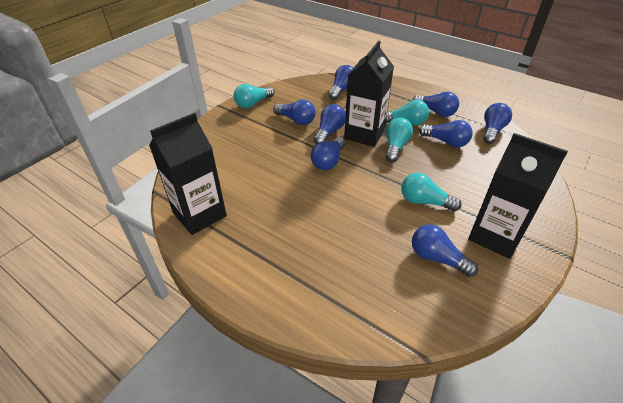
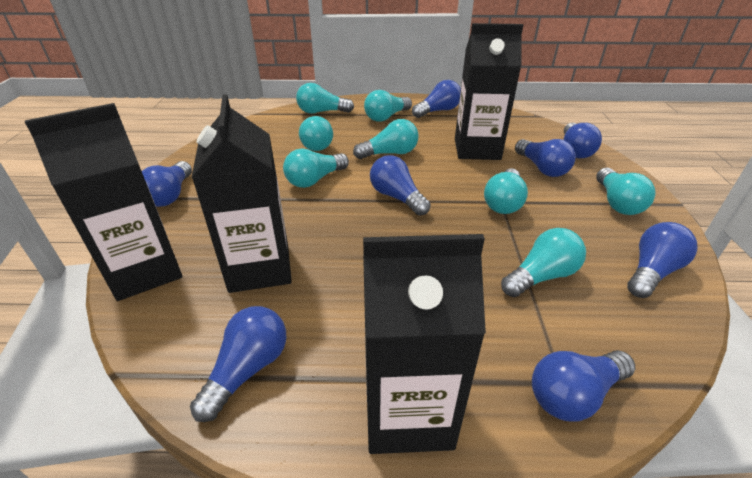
black carton: [149,113,227,235] [344,41,394,147] [468,133,568,259] = 3 -> [25,103,182,301] [192,94,292,293] [363,234,486,454] [455,23,523,160] = 4
turquoise light bulb: [234,84,274,109] [386,100,429,126] [386,117,413,162] [401,173,462,211] = 4 -> [283,148,349,188] [296,83,354,114] [299,116,333,151] [353,119,418,159] [364,90,412,122] [484,169,528,214] [501,228,586,297] [596,168,656,215] = 8

